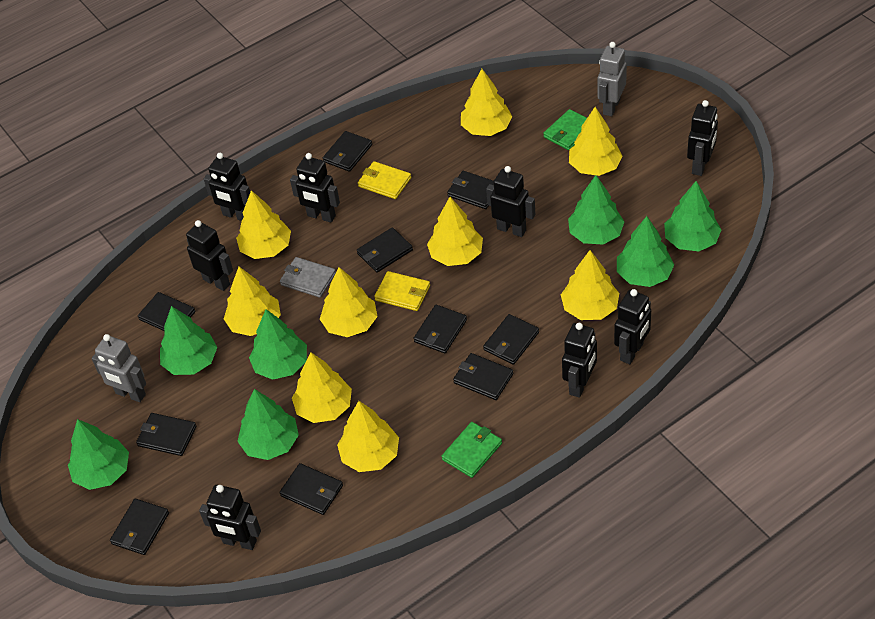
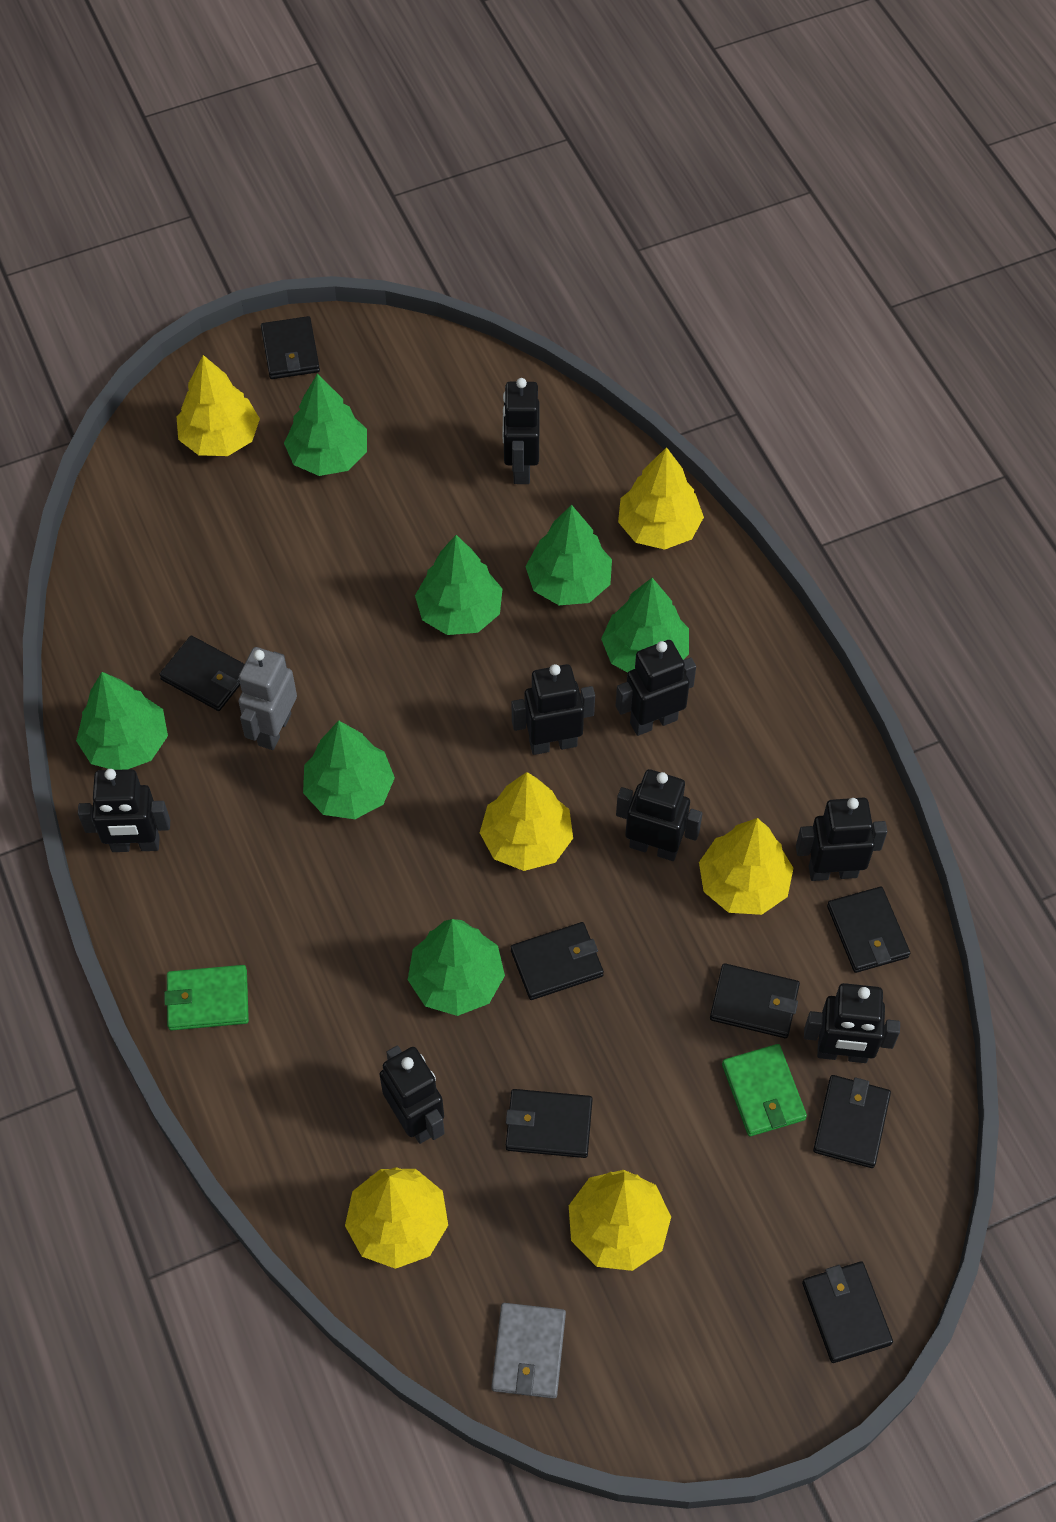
black wallet: [110,499,169,555] [136,413,196,456] [138,292,195,331] [280,463,343,515] [323,131,372,172] [357,227,413,273] [414,305,467,353] [447,171,494,209] [453,353,513,400] [483,314,539,365] = 10 -> [159,636,244,711] [261,316,320,379] [506,1089,593,1158] [511,922,604,1000] [710,963,800,1038] [802,1262,893,1363] [813,1075,891,1168] [827,887,910,973] = 8
grey robot: [92,334,146,402] [597,42,627,116] = 2 -> [238,647,297,750] = 1
yellow tree: [224,267,281,336] [236,191,291,259] [292,352,352,423] [320,267,377,337] [337,401,399,472] [427,197,483,266] [461,69,512,136] [561,250,619,320] [569,107,623,176] = 9 -> [177,355,260,456] [345,1167,448,1269] [480,772,573,871] [569,1170,671,1271] [618,447,704,550] [699,818,793,915] = 6
yellow wallet: [358,161,411,199] [374,271,430,311] = 2 -> none = 0

